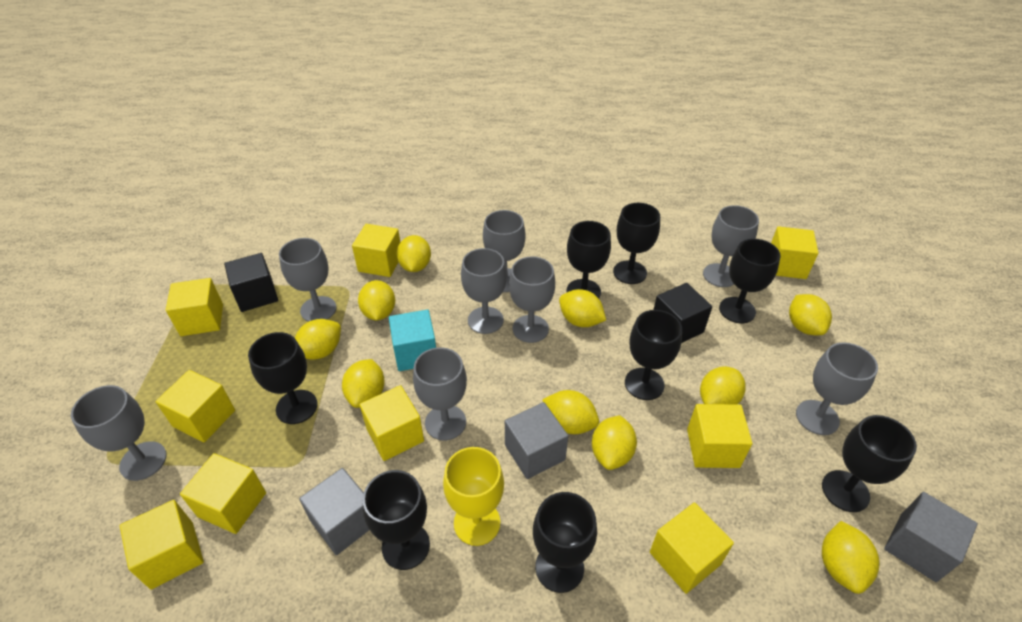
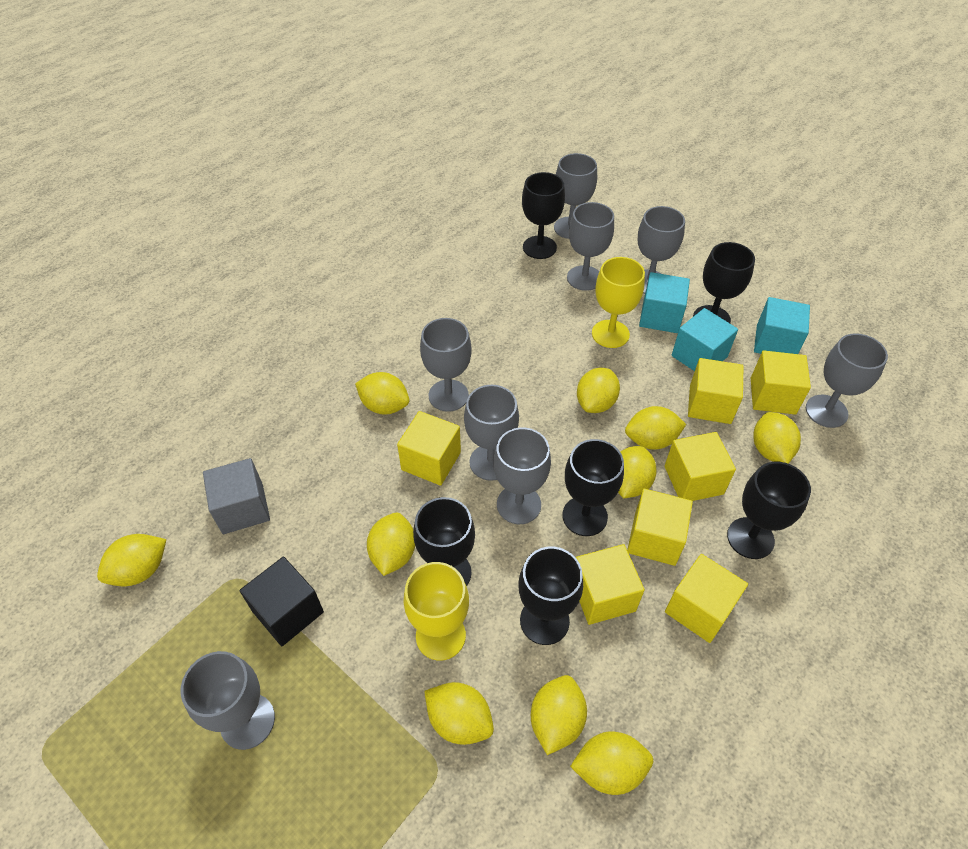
black cube: [224,253,278,312] [653,283,712,343] = 2 -> [240,557,324,646] = 1
black goblet: [248,332,318,424] [363,470,430,570] [533,492,597,593] [567,221,611,299] [613,203,660,284] [625,310,682,400] [719,239,781,323] [822,415,917,512] = 8 -> [413,497,475,586] [518,547,583,645] [522,172,565,259] [562,439,624,536] [693,242,755,323] [727,462,811,559] = 6
grey cube: [299,468,369,555] [505,402,568,479] [884,492,978,582] = 3 -> [203,458,270,534] = 1
turquoise cube: [389,309,436,371] = 1 -> [639,272,690,333] [672,308,738,371] [754,297,810,354] = 3
yellow cube: [120,500,204,589] [155,370,235,443] [166,278,223,336] [180,453,266,534] [352,224,400,277] [359,385,424,461] [650,502,734,594] [687,404,752,468] [771,226,819,279] = 9 -> [397,411,461,486] [576,544,645,625] [627,489,693,566] [664,432,736,501] [665,554,748,643] [688,358,743,424] [751,350,811,415] = 7
yellow goblet: [443,447,504,546] = 1 -> [404,562,469,661] [592,257,645,348] = 2

